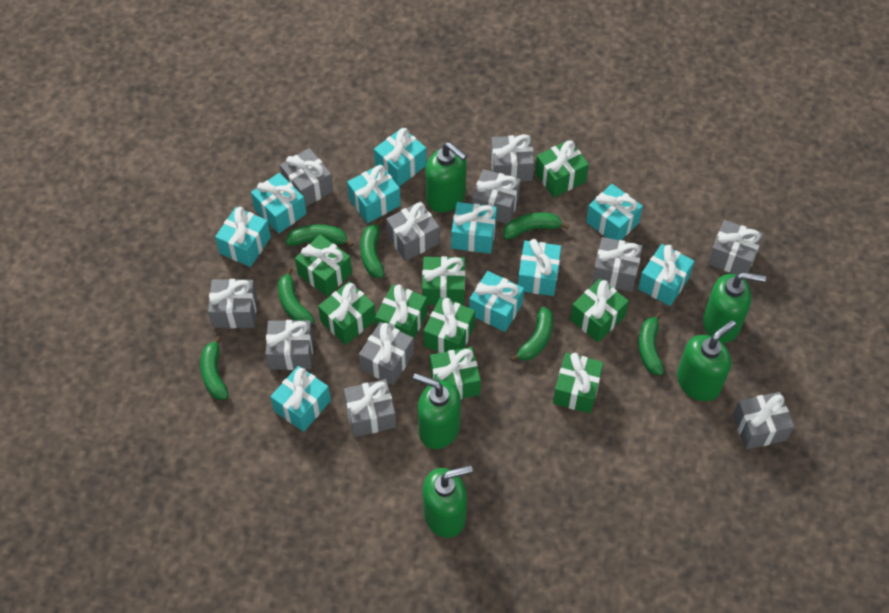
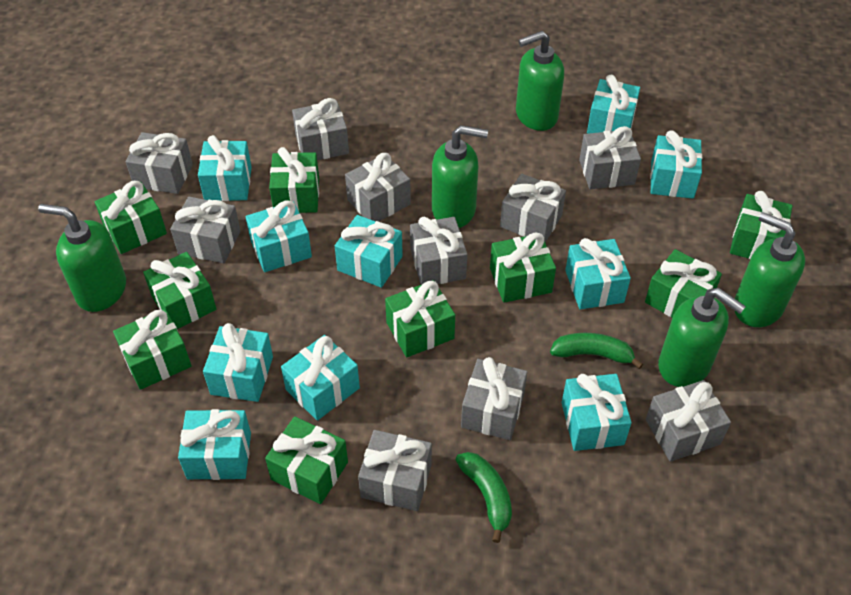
green banana: [200,335,229,400] [278,268,314,324] [285,225,354,247] [360,219,384,278] [503,212,569,239] [510,306,553,362] [638,312,664,375] = 7 -> [456,452,512,543] [550,333,643,369] = 2
grey gift: [208,279,257,328] [265,320,313,370] [280,148,333,207] [344,379,396,437] [359,322,414,385] [386,201,440,261] [472,169,521,224] [491,134,534,182] [592,237,643,292] [708,220,763,275] [733,392,794,449] = 11 -> [126,132,193,194] [170,197,241,263] [292,98,349,160] [345,153,411,222] [358,430,432,511] [410,217,467,285] [461,357,527,440] [500,174,566,243] [579,126,641,189] [646,380,731,462] = 10

